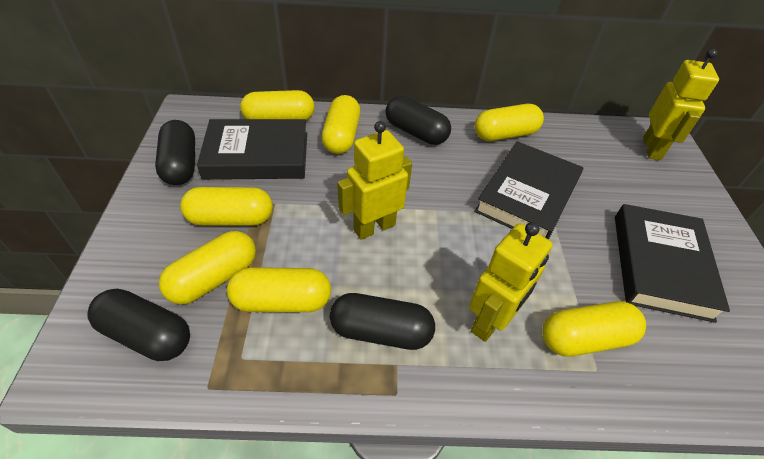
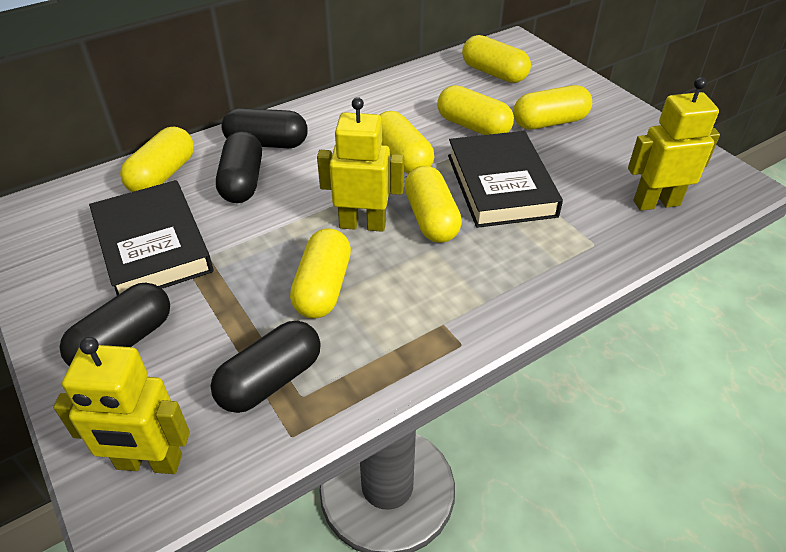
black book: [197,119,307,180] [474,141,583,240] [615,204,730,323] = 3 -> [89,180,213,296] [448,131,563,228] = 2

